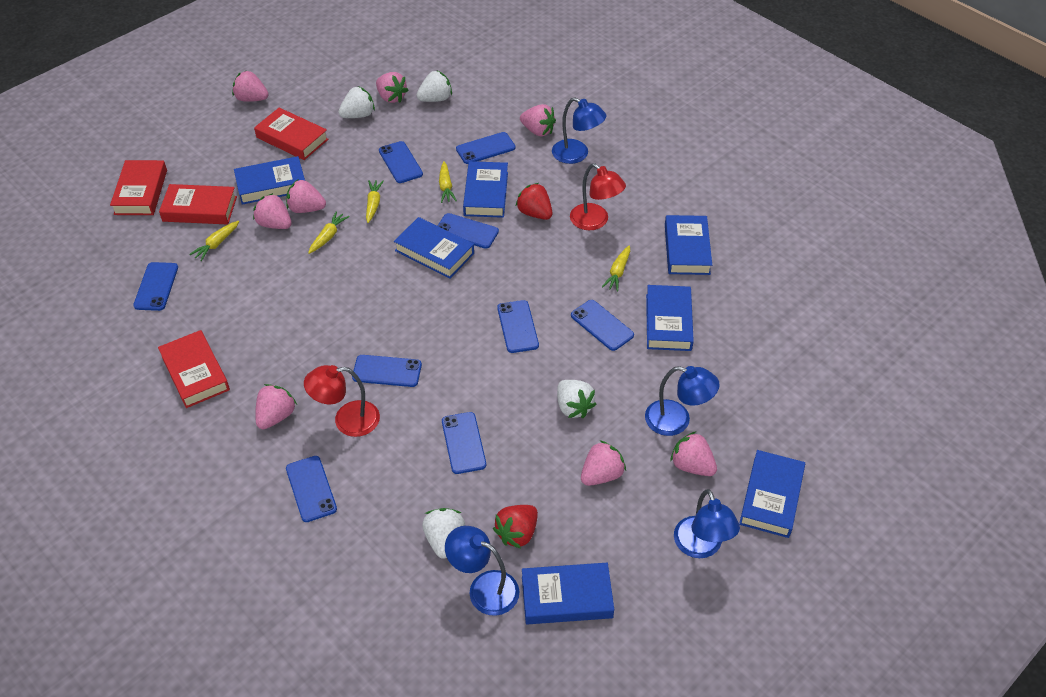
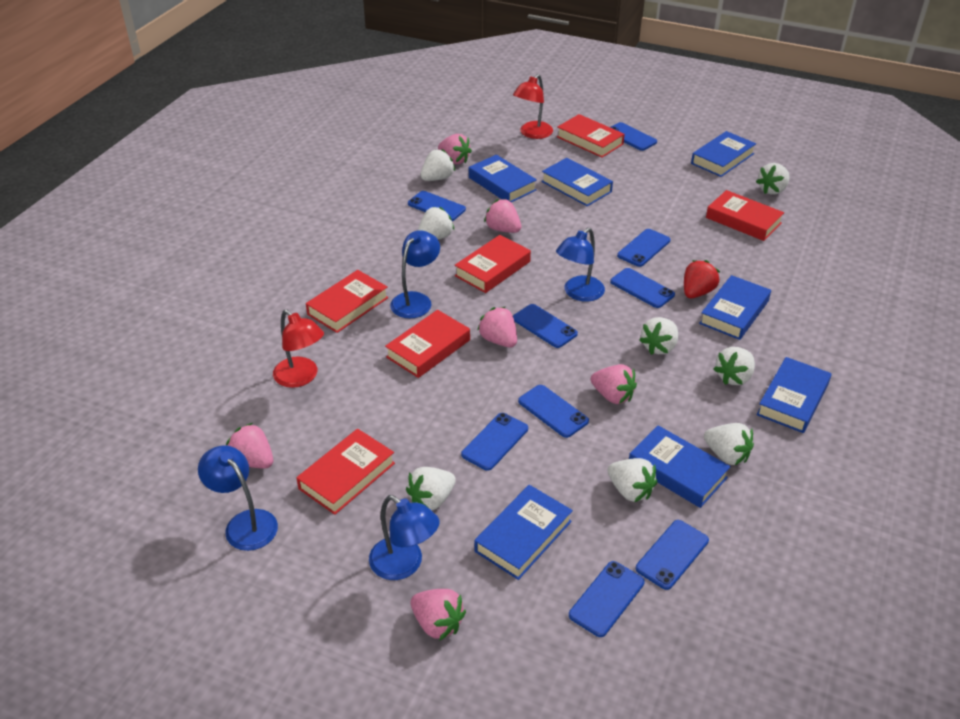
pink strawberry: [232,71,269,102] [253,193,292,229] [255,384,297,429] [286,180,326,213] [376,72,408,103] [520,104,556,137] [581,440,626,486] [670,431,717,476] = 8 -> [226,423,273,469] [411,589,466,641] [438,134,472,164] [478,307,517,348] [484,199,521,233] [591,364,637,404] = 6
red book: [110,160,167,215] [158,330,230,408] [159,184,237,224] [254,108,329,160] = 4 -> [296,429,395,515] [306,270,389,333] [385,310,470,378] [455,235,531,293] [557,114,625,158] [706,190,784,241] = 6
red strawberry: [493,505,538,548] [516,183,552,220] = 2 -> [684,260,720,298] = 1
white strawberry: [339,86,375,118] [417,70,452,102] [422,508,465,559] [557,380,597,418] = 4 -> [406,467,456,511] [418,207,454,239] [420,149,455,181] [608,458,657,502] [639,317,678,355] [704,423,754,465] [714,347,755,385] [756,163,790,195] = 8
yellow carrot: [189,221,239,261] [308,211,350,254] [366,180,384,223] [439,161,457,203] [602,245,630,292] = 5 -> none = 0

